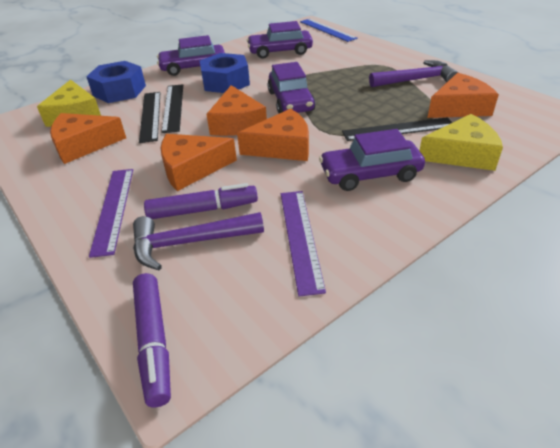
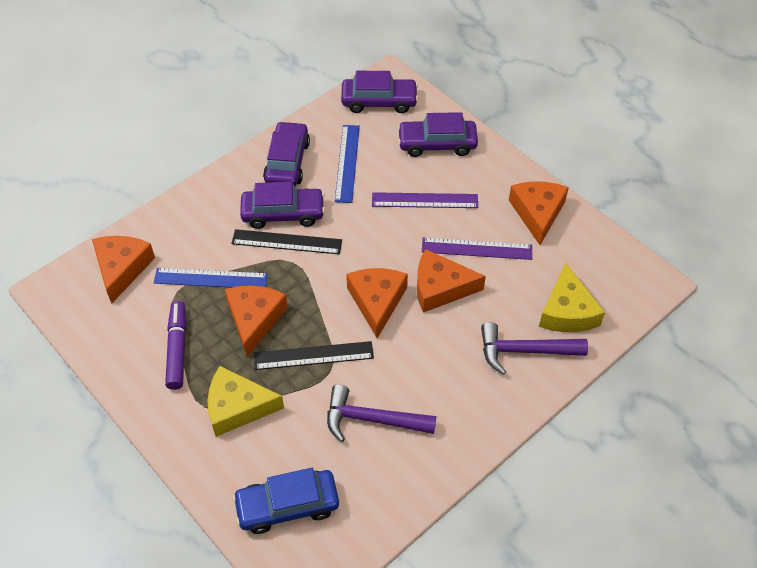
black ruler: [139,92,160,143] [161,84,183,133] [342,117,452,141] = 3 -> [231,229,342,254] [254,341,374,370] = 2
blue car: none = 0 -> [232,468,339,534] = 1
blue nut: [86,61,146,103] [199,53,250,93] = 2 -> none = 0
blue ruler: [300,19,358,42] = 1 -> [153,268,268,288] [335,125,360,203] = 2
purple marker: [133,273,171,407] [144,183,258,219] = 2 -> [165,301,186,390] = 1

